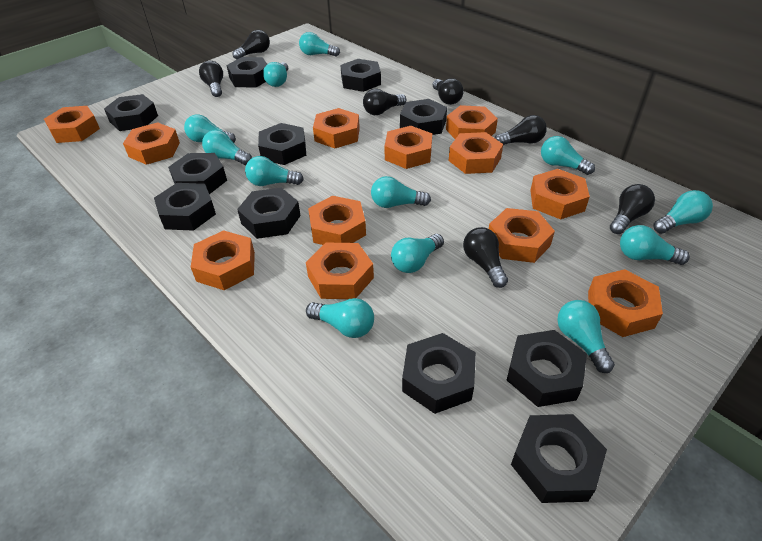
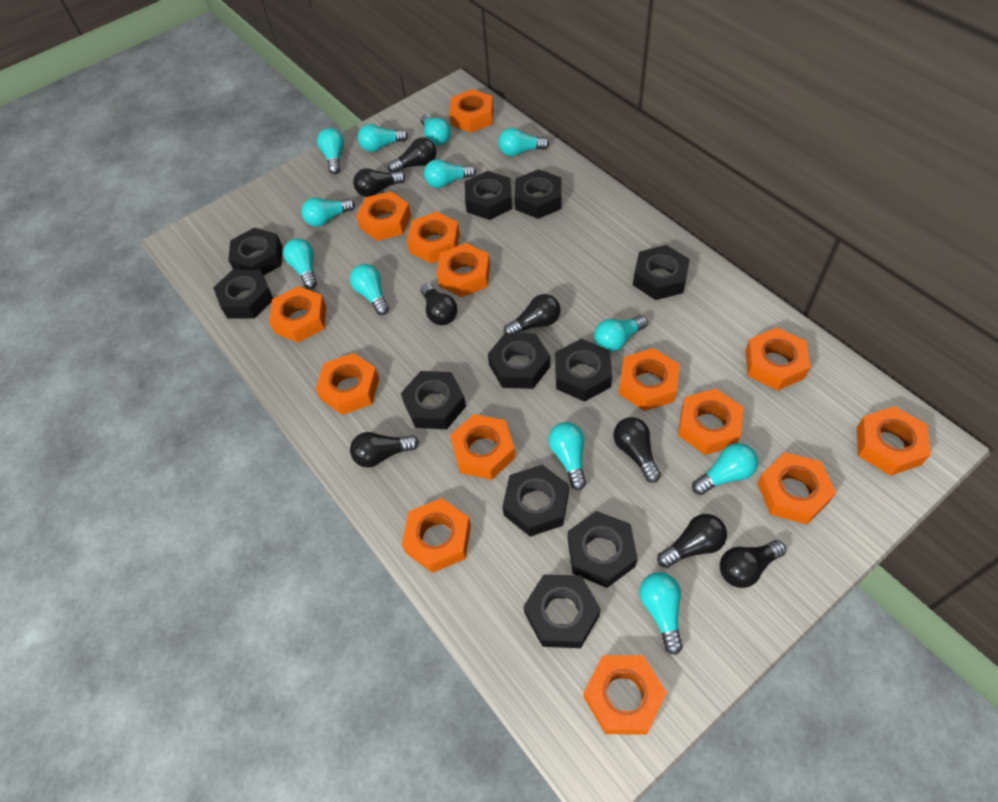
black light bulb: [199,61,223,97] [233,30,270,59] [363,89,407,115] [433,78,464,105] [463,227,508,288] [495,115,547,145] [610,184,655,234] = 7 -> [350,432,419,468] [353,168,405,197] [388,137,436,172] [420,283,457,325] [504,294,561,334] [613,417,661,483] [657,514,727,568] [720,540,786,588] = 8
orange nut: [44,106,100,143] [123,122,180,165] [191,230,255,290] [306,243,374,299] [308,196,366,245] [313,108,360,149] [384,126,432,169] [446,105,498,139] [449,132,503,174] [489,208,555,263] [530,169,590,220] [588,269,663,337] = 12 -> [269,286,326,343] [315,353,379,415] [356,191,411,241] [402,498,471,573] [407,212,460,264] [437,243,490,298] [449,89,493,133] [450,414,515,480] [583,655,667,735] [618,348,680,411] [678,388,744,455] [745,327,810,391] [757,452,836,525] [857,406,930,476] = 14

